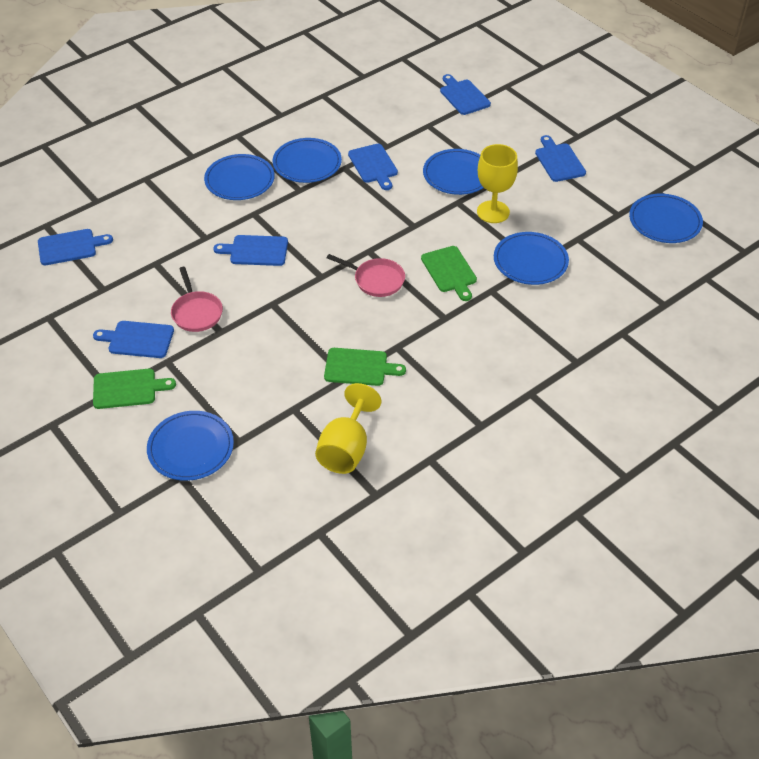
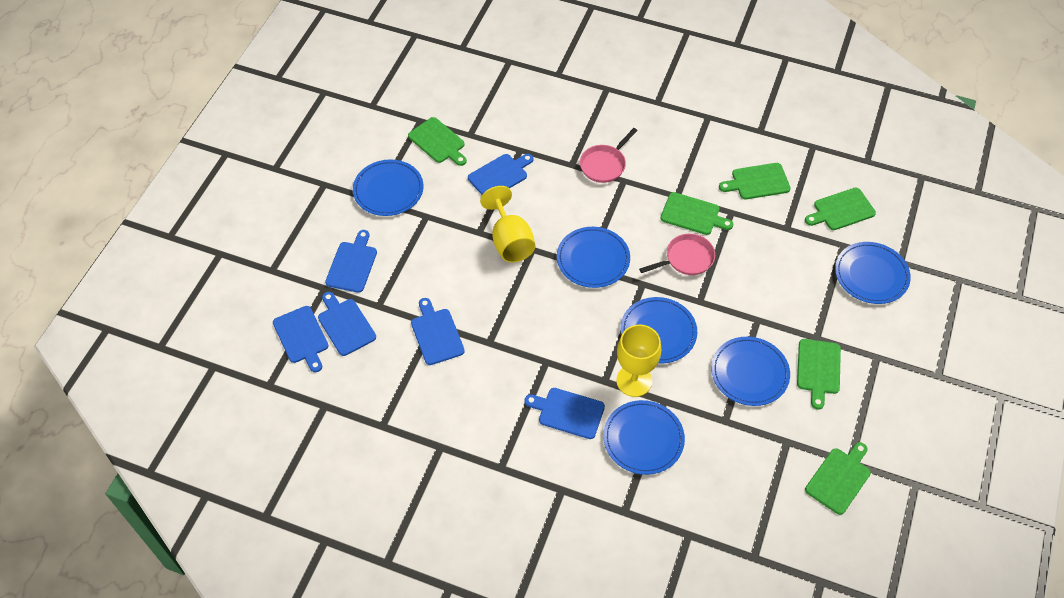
green cutting board: [93,369,176,409] [324,348,406,386] [421,246,477,301] = 3 -> [408,117,467,166] [660,192,733,235] [719,163,791,199] [797,339,841,410] [805,187,876,230] [805,442,871,515] = 6

